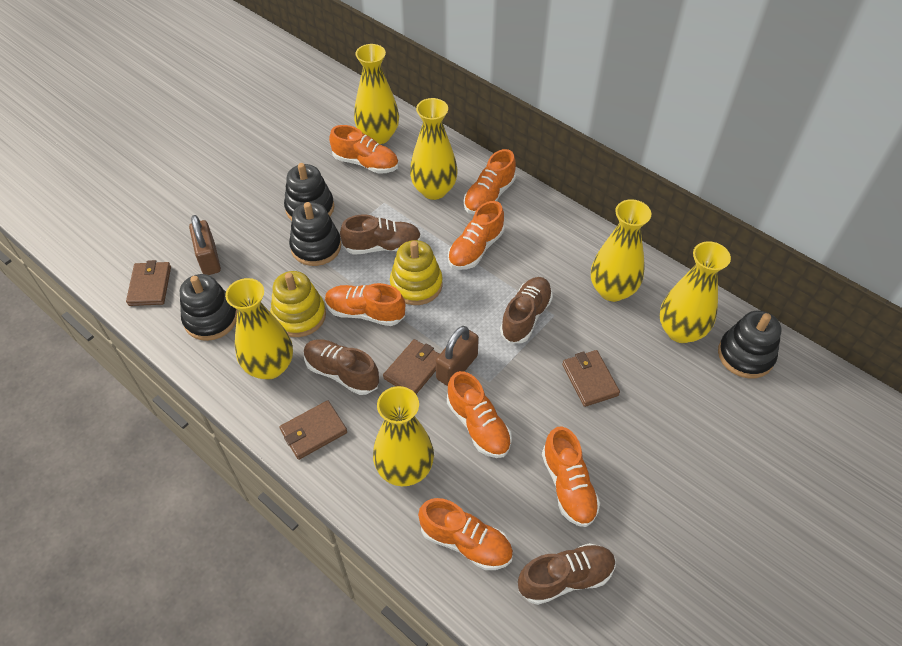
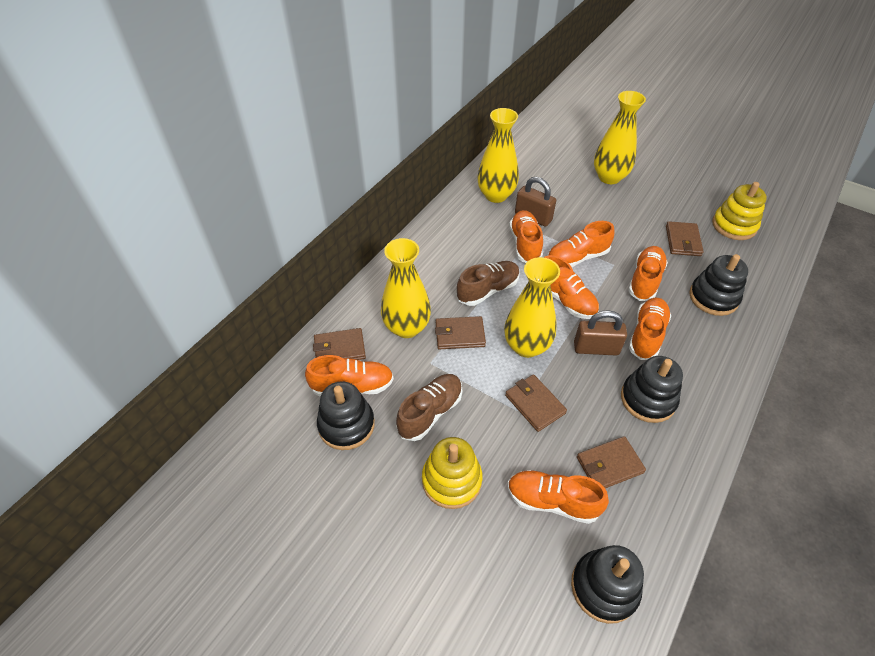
brown shoe: [304,339,379,395] [340,215,421,255] [500,277,553,343] [518,543,616,605] = 4 -> [396,374,462,441] [457,261,520,306] = 2
brown wallet: [126,260,171,306] [280,400,347,460] [383,339,439,394] [562,350,620,407] = 4 -> [313,328,366,360] [435,316,486,349] [505,374,567,432] [577,436,646,488] [666,221,704,256] = 5
yellow vase: [225,278,293,379] [354,44,399,144] [373,386,434,486] [410,98,458,200] [591,199,651,302] [660,241,731,343] = 6 -> [381,238,431,338] [477,108,519,203] [504,257,560,358] [594,91,646,184] = 4

